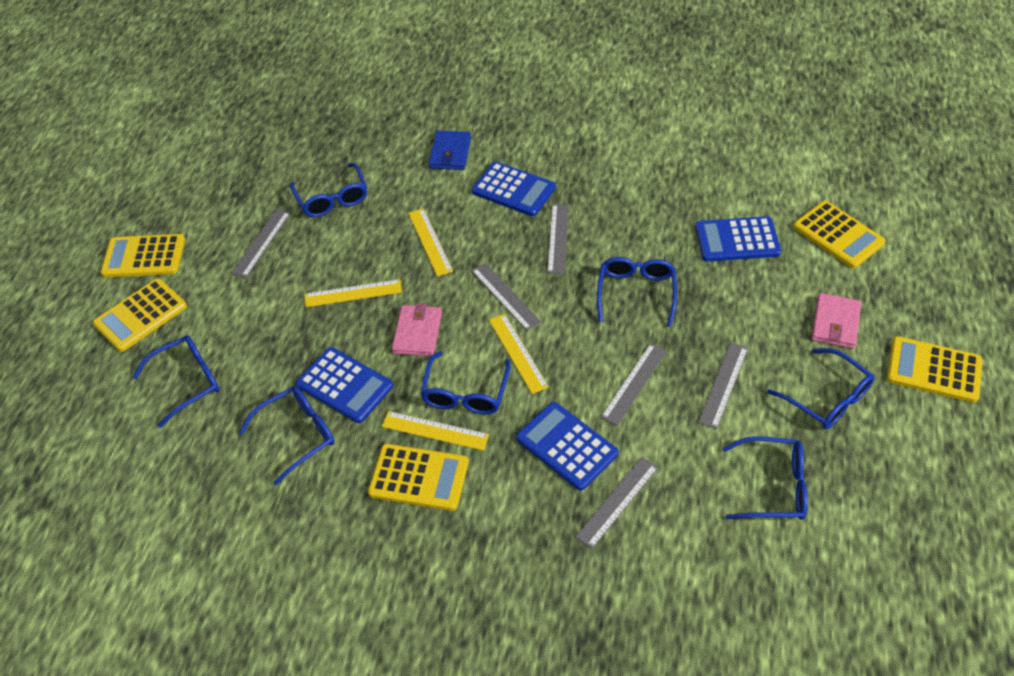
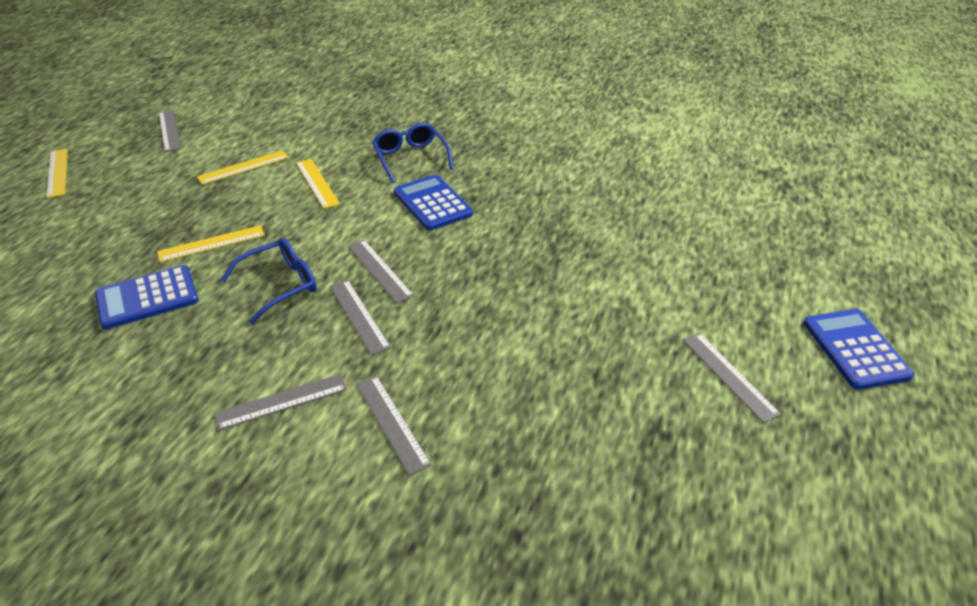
blue calculator: [296,347,393,423] [472,161,556,216] [516,402,618,491] [695,216,781,262] = 4 -> [95,265,199,330] [394,175,473,231] [804,309,914,390] = 3
blue glasses: [133,335,220,428] [239,386,335,485] [290,163,367,217] [420,351,510,414] [597,257,677,327] [723,436,808,520] [767,348,874,429] = 7 -> [221,238,317,324] [372,123,454,183] = 2
blue wallet: [429,130,471,170] = 1 -> none = 0
pink wallet: [392,303,442,356] [811,293,861,349] = 2 -> none = 0
yellow calculator: [93,278,187,352] [101,234,185,277] [368,444,469,511] [793,201,886,268] [887,336,982,403] = 5 -> none = 0

